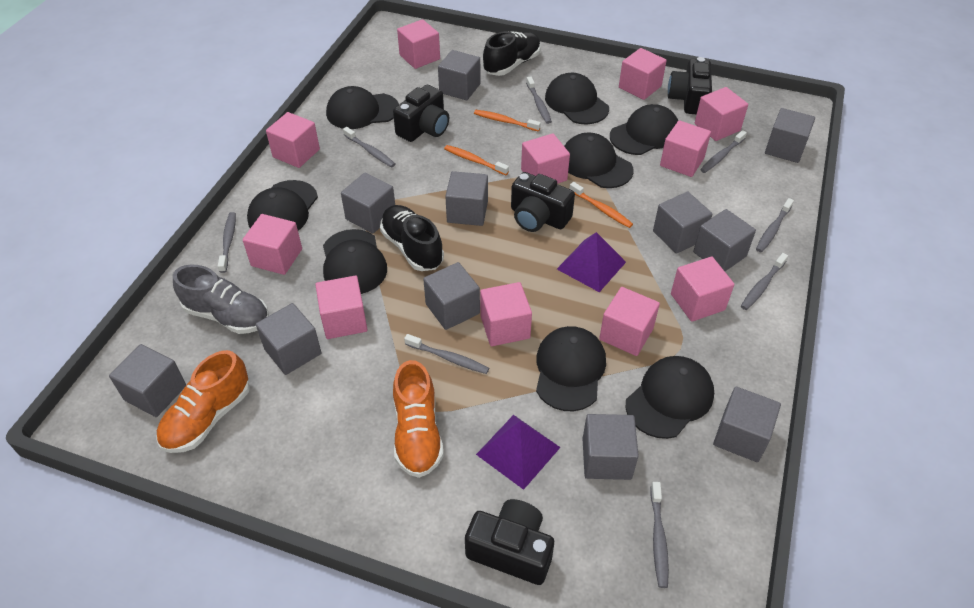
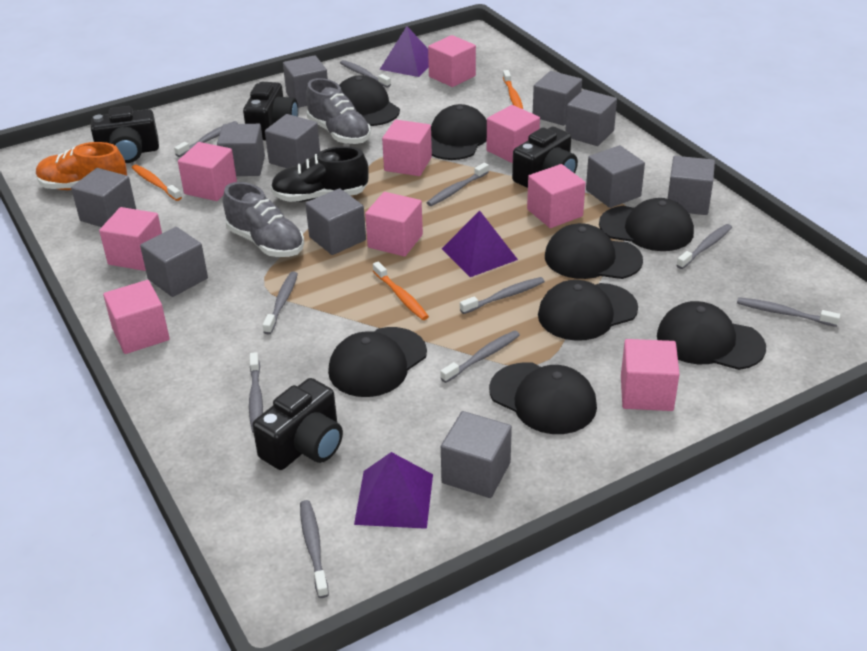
black shoe: [380,205,444,271] [483,31,541,76] = 2 -> [271,146,369,202] = 1
grey shoe: [173,265,269,334] = 1 -> [223,182,304,257] [306,78,371,144] = 2
grey toothbrush: [218,212,236,273] [343,127,395,167] [404,334,489,374] [526,77,552,124] [650,482,669,588] [700,130,747,173] [741,253,788,310] [756,198,794,253] = 8 -> [174,121,238,157] [249,352,263,433] [263,271,298,335] [300,500,329,598] [340,60,391,87] [427,163,489,206] [440,330,520,383] [460,277,545,314] [676,224,732,269] [737,297,840,327] = 10
orange shoe: [156,350,250,453] [393,360,444,478] = 2 -> [36,142,127,190] = 1
pink cube: [243,214,302,275] [266,112,320,168] [315,276,368,339] [397,19,440,69] [480,282,532,346] [521,133,570,184] [599,287,660,356] [619,48,667,100] [660,120,711,177] [671,256,734,322] [695,87,748,141] = 11 -> [99,207,162,271] [103,280,170,354] [178,142,237,201] [365,192,423,257] [382,120,432,176] [428,35,476,87] [487,105,540,163] [527,164,586,228] [621,339,680,411] = 9
purple pyramid: [476,415,561,490] [557,232,626,292] = 2 -> [354,452,433,529] [379,26,429,77] [442,211,518,277] = 3

